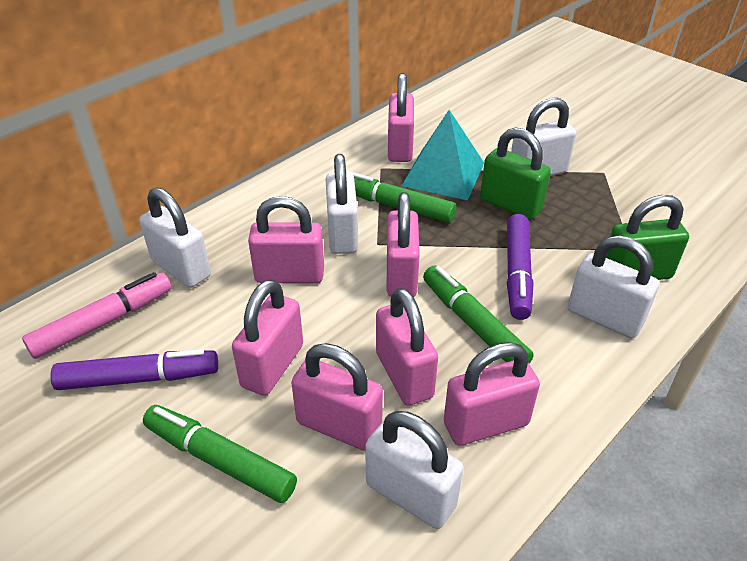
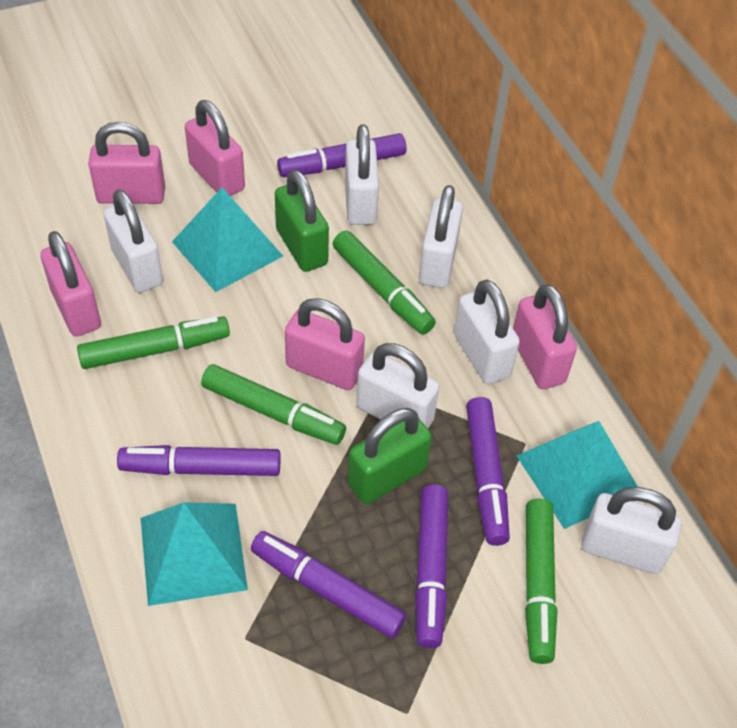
green marker: [143,405,297,503] [348,171,456,223] [423,265,534,364] = 3 -> [77,316,230,369] [201,364,346,445] [333,231,436,335] [525,499,557,664] = 4
pink marker: [22,272,172,359] = 1 -> none = 0
pink padlock: [232,279,303,396] [248,196,324,283] [291,343,383,450] [376,288,438,406] [386,192,420,297] [388,73,414,162] [444,342,540,446] = 7 -> [40,231,101,336] [88,122,165,204] [185,100,245,196] [285,298,365,390] [513,284,577,389] = 5
purple marker: [50,349,218,390] [507,214,534,320] = 2 -> [117,445,280,476] [251,531,406,638] [277,133,406,177] [415,485,448,648] [466,397,510,546] = 5
turquoise pyramid: [402,110,484,200] = 1 -> [141,502,248,606] [172,188,283,292] [516,421,638,529] = 3
white padlock: [140,187,211,288] [326,154,358,254] [365,411,463,529] [511,98,576,176] [568,235,659,338] = 5 -> [103,189,163,293] [345,124,379,225] [356,343,439,428] [419,185,463,288] [454,279,520,384] [581,487,682,574] = 6

